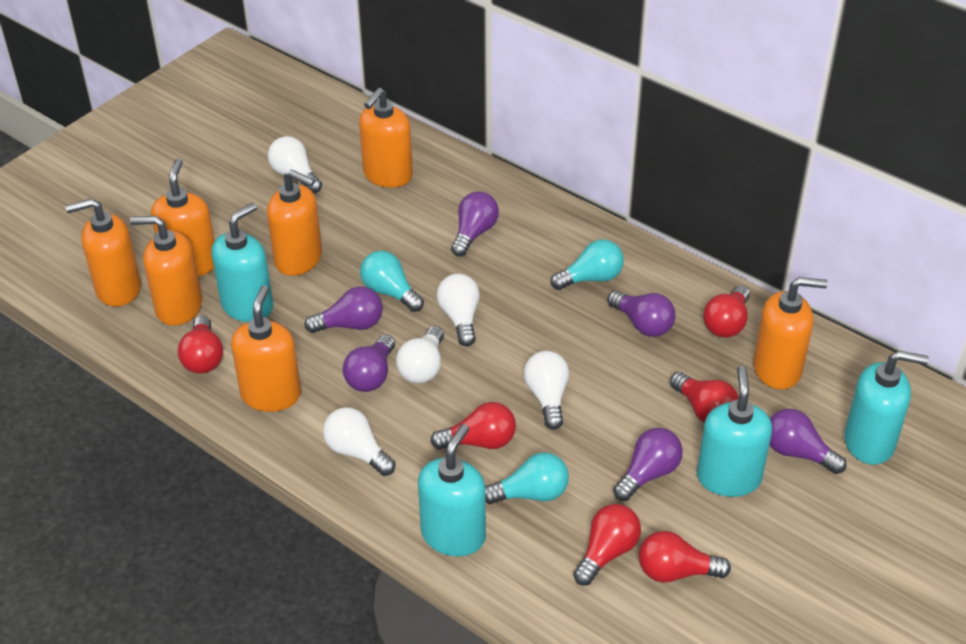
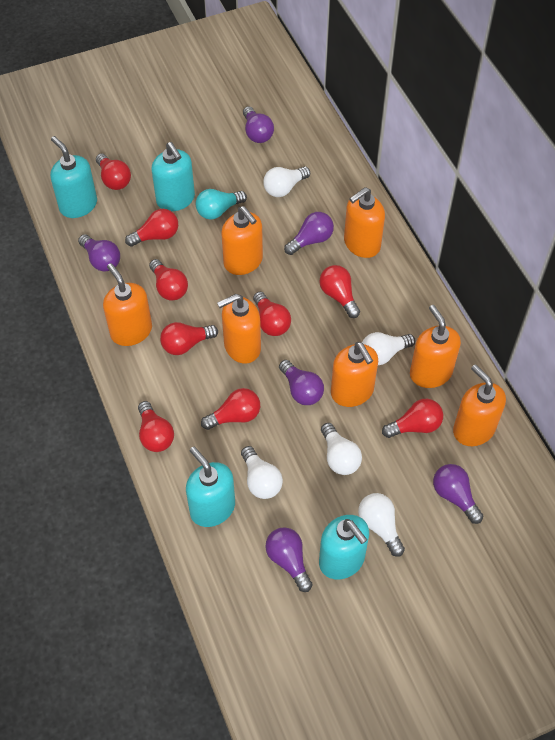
red light bulb: [178,316,223,374] [430,402,516,450] [573,504,641,586] [639,531,731,583] [670,372,739,423] [703,285,750,338] = 6 -> [96,153,131,190] [125,209,178,247] [138,401,174,452] [149,259,188,300] [160,322,218,355] [201,388,260,430] [253,292,291,336] [319,265,360,318] [382,399,443,438] = 9
turquoise light bulb: [360,251,424,312] [485,452,569,504] [551,239,624,290] = 3 -> [196,189,247,219] = 1

